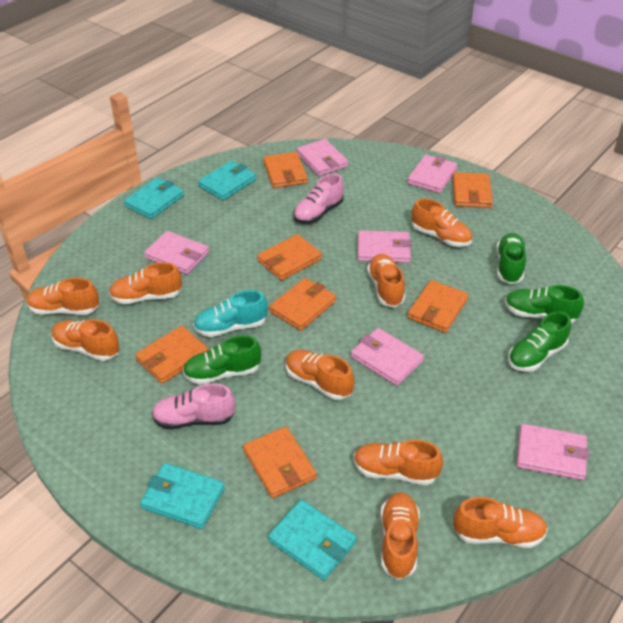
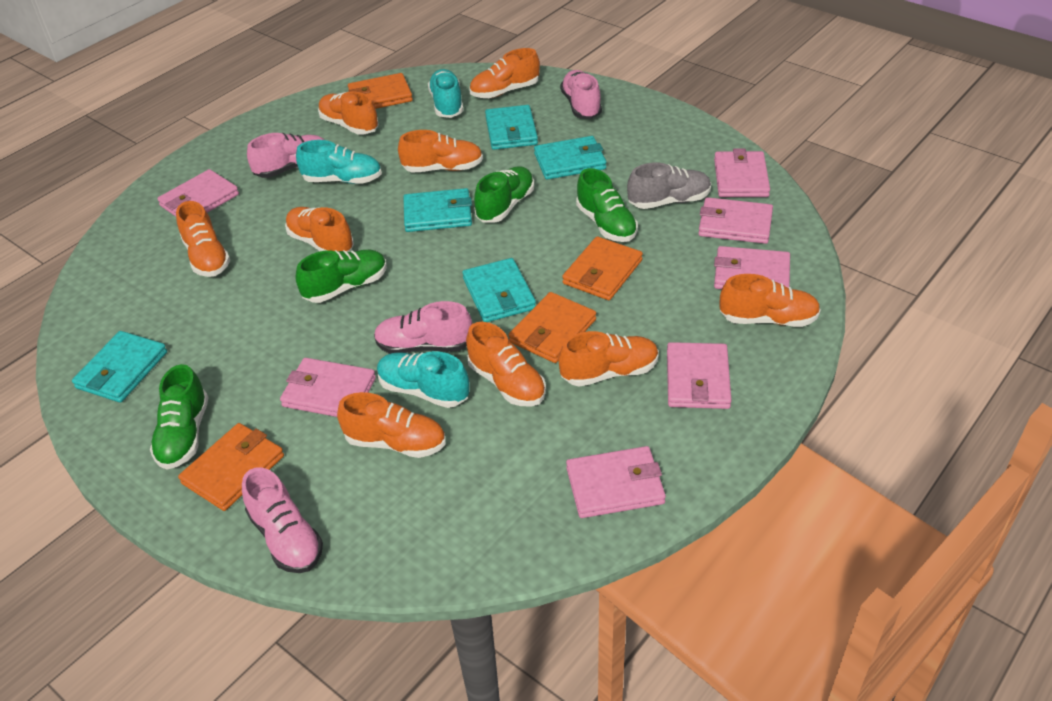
grey shoe: none = 0 -> [627,163,711,209] = 1
orange wallet: [135,326,209,384] [243,427,317,498] [257,234,322,281] [263,152,308,188] [269,278,336,331] [407,280,469,333] [453,172,493,208] = 7 -> [178,423,284,511] [348,73,413,109] [509,292,596,363] [562,236,643,300] = 4
pink shoe: [152,383,235,429] [294,173,344,224] = 2 -> [242,467,323,573] [247,133,325,178] [374,301,472,354] [560,70,602,119] = 4
pink wallet: [144,231,209,275] [296,139,348,176] [351,328,424,386] [358,230,412,263] [407,155,457,193] [517,424,589,480] = 6 -> [157,169,239,217] [280,358,376,417] [566,446,666,518] [667,342,732,409] [698,197,773,244] [714,148,770,197] [714,246,790,289] = 7
turquoise shoe: [193,290,268,337] = 1 -> [296,140,382,184] [377,351,470,408] [428,69,463,118] = 3
turquoise wallet: [124,178,184,219] [140,463,225,529] [198,161,256,200] [268,500,356,580] = 4 -> [72,331,167,403] [403,188,472,232] [462,258,536,322] [485,105,538,150] [534,136,606,180] = 5

